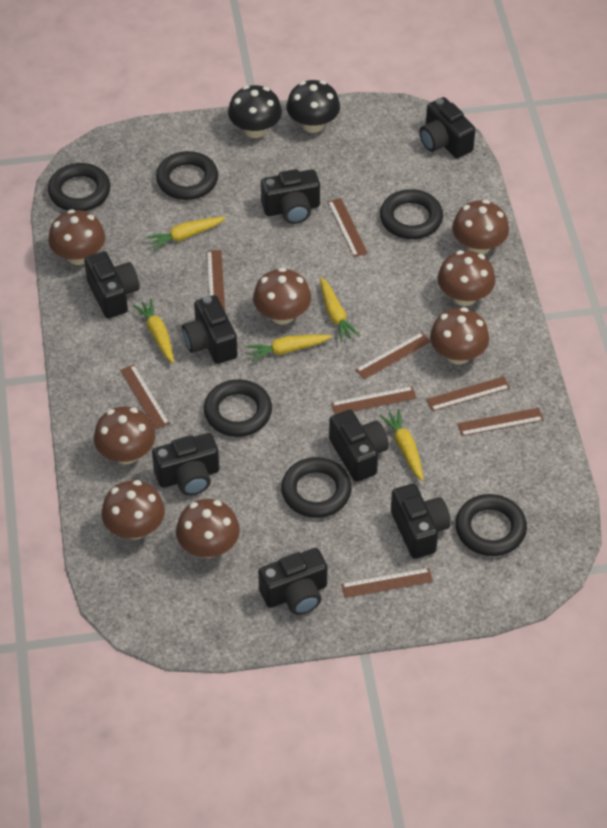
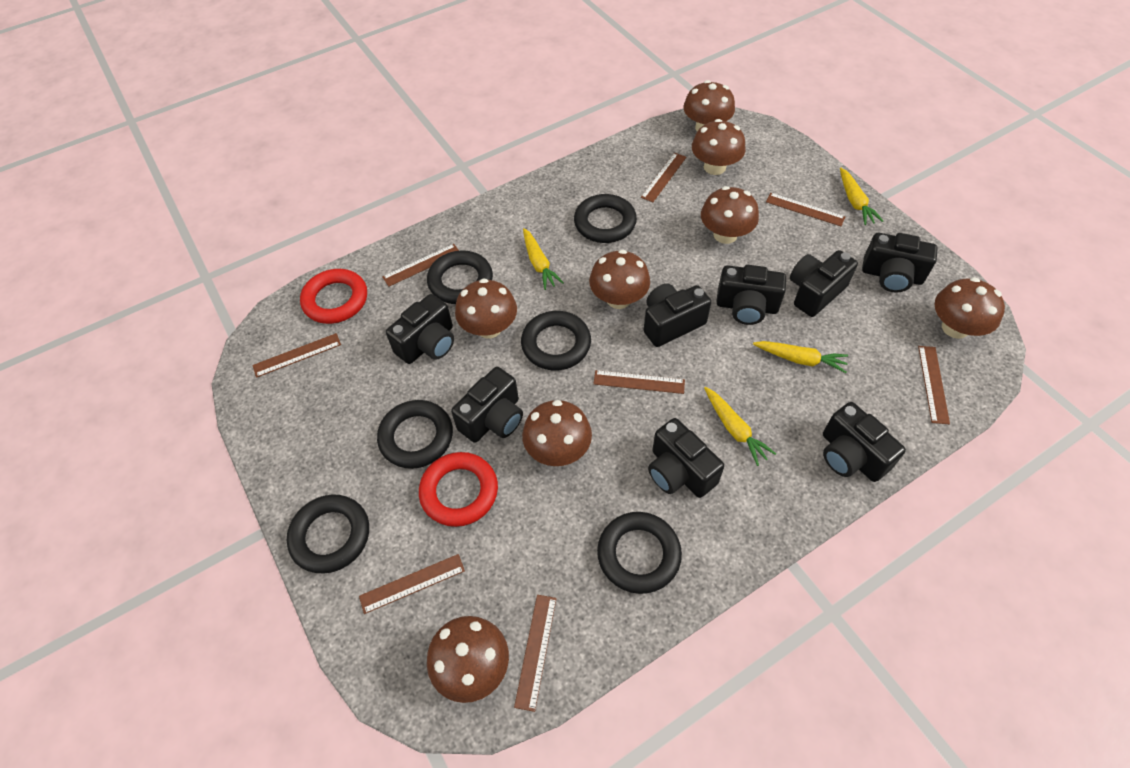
black mushroom: [228,85,282,138] [286,80,340,133] = 2 -> none = 0
red ring: none = 0 -> [300,269,367,324] [419,452,498,527] = 2
yellow carrot: [133,298,174,363] [146,217,226,251] [246,334,332,362] [320,277,360,342] [380,409,424,481] = 5 -> [523,228,564,290] [704,387,776,466] [753,341,848,373] [840,168,883,225] = 4

